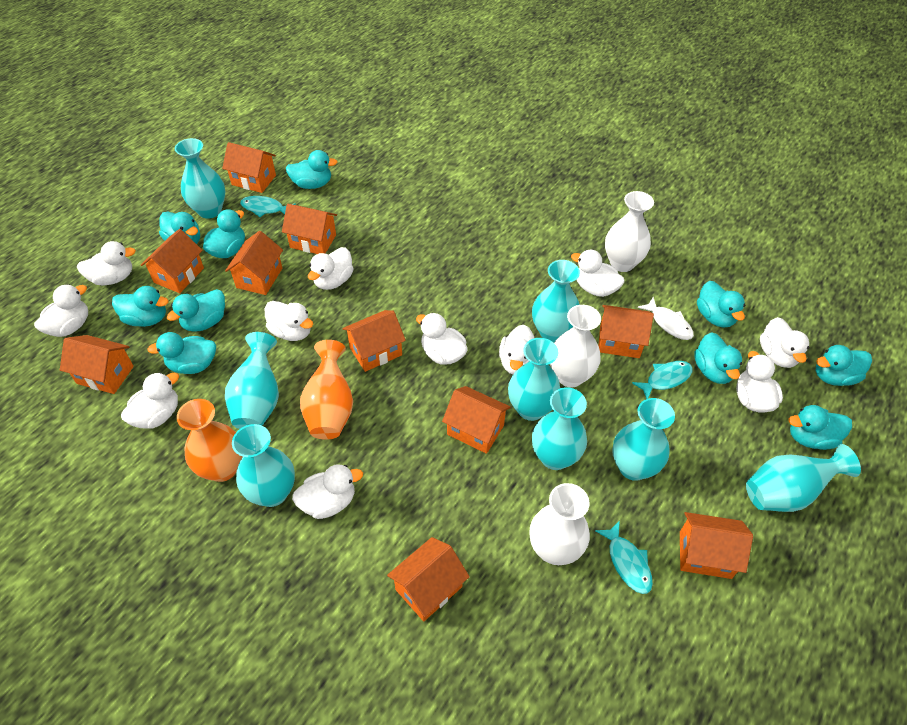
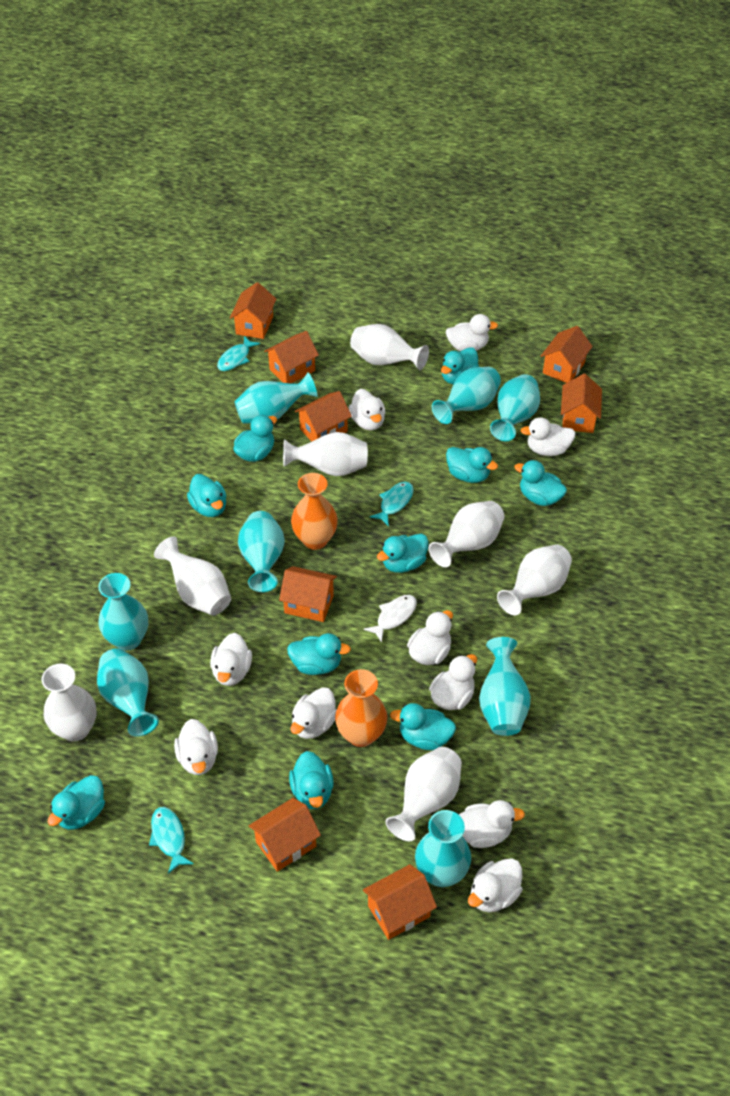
orange house: [60,335,134,394] [141,229,204,293] [222,142,276,193] [225,231,283,295] [282,204,337,254] [342,310,406,372] [387,537,470,621] [442,386,511,454] [599,305,654,358] [680,512,753,579] = 10 -> [230,282,276,339] [249,798,321,872] [264,331,319,383] [279,566,337,622] [295,391,352,441] [363,864,437,940] [541,326,593,383] [561,374,602,433] = 8
white duck: [34,284,88,337] [77,241,136,285] [121,372,179,429] [265,301,313,341] [292,464,363,519] [308,247,354,290] [416,313,467,365] [499,325,534,374] [571,250,625,297] [736,351,783,413] [760,317,809,368] = 11 -> [174,719,218,775] [210,633,252,686] [290,687,336,739] [349,389,386,430] [407,610,453,665] [429,654,477,710] [446,314,498,351] [459,800,525,848] [468,858,523,912] [521,417,575,456] = 10
white vase: [530,483,590,565] [550,305,601,387] [605,191,654,272] = 3 -> [42,664,97,741] [154,536,231,616] [283,432,368,476] [350,324,429,370] [385,747,462,841] [429,501,505,567] [497,544,572,615] = 7

